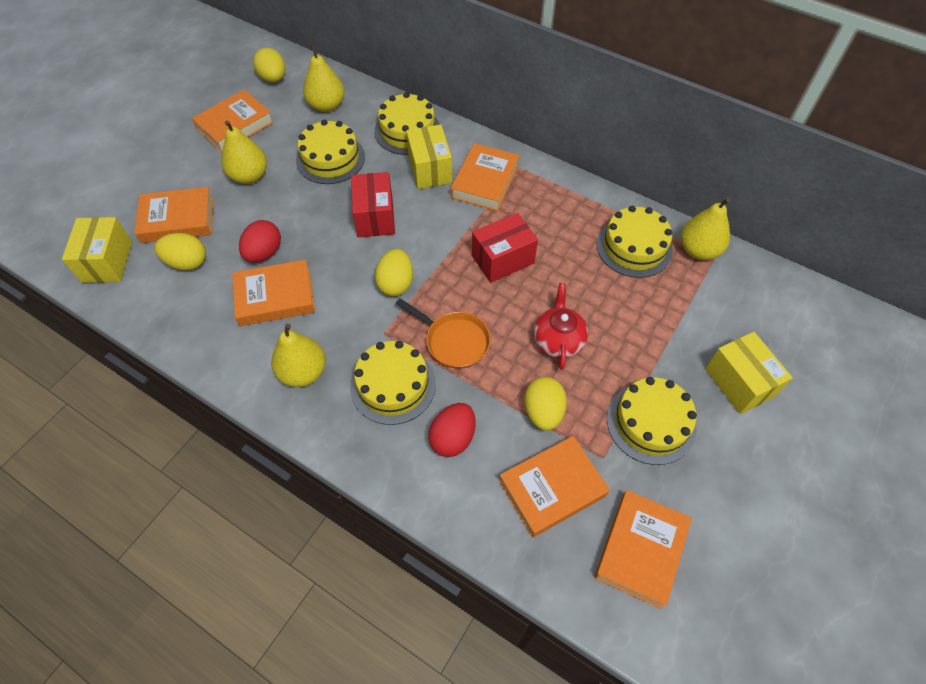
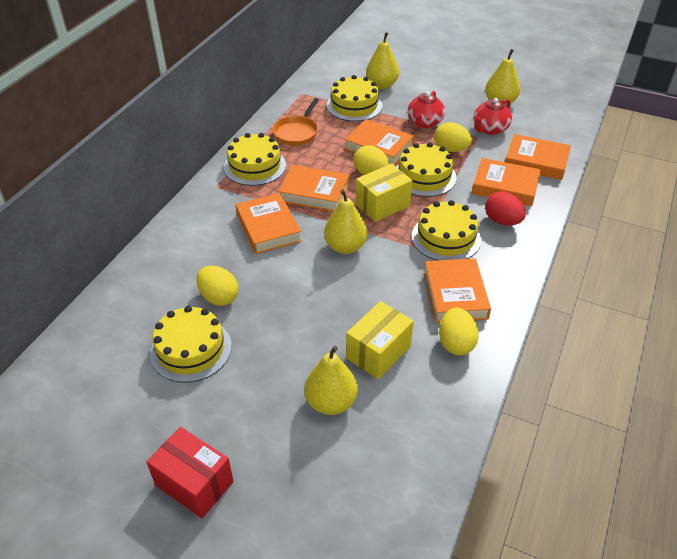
red box: [351,172,395,237] [472,213,538,283] = 2 -> [146,427,234,518] = 1
red egg: [239,220,281,262] [428,403,476,457] = 2 -> [485,191,526,226] = 1
red teapot: [534,283,588,370] = 1 -> [407,91,445,128] [473,98,512,135] = 2
yellow box: [62,217,132,283] [406,124,452,189] [705,332,793,414] = 3 -> [346,301,414,379] [356,164,413,222] = 2

